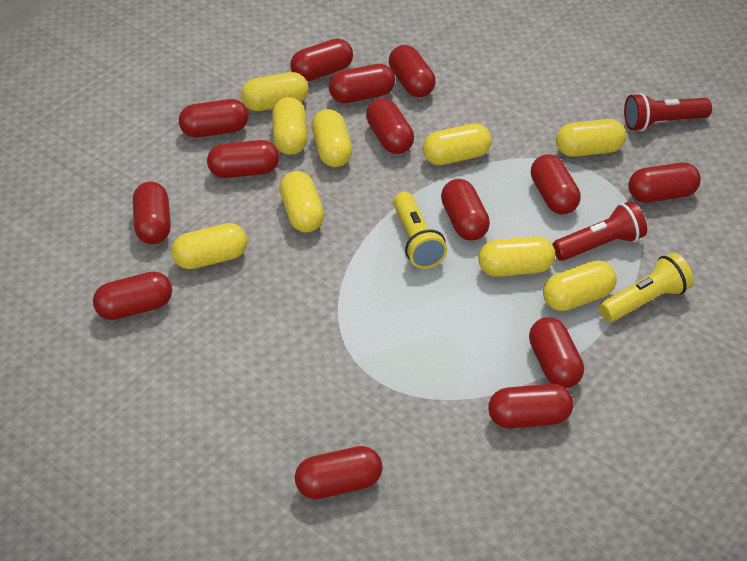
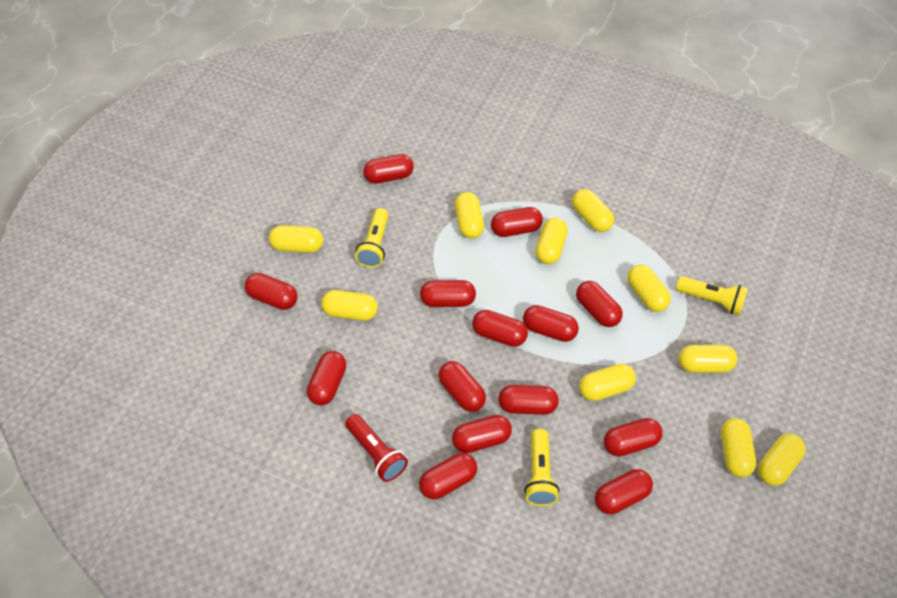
red flashlight: [552,201,647,261] [624,93,712,131] = 2 -> [345,414,408,482] = 1
yellow capsule: [171,223,247,269] [241,72,309,111] [272,97,307,155] [279,171,324,232] [312,109,352,167] [423,123,492,165] [478,236,555,277] [543,261,617,311] [556,119,626,157] = 9 -> [269,225,323,253] [321,290,378,321] [455,192,484,239] [536,218,568,264] [572,189,614,232] [579,364,636,401] [627,264,671,312] [678,345,737,373] [721,418,756,477] [758,434,806,486] = 10
yellow flashlight: [393,192,447,269] [599,253,694,322] = 2 -> [355,208,389,268] [524,429,559,506] [676,276,748,315] = 3

